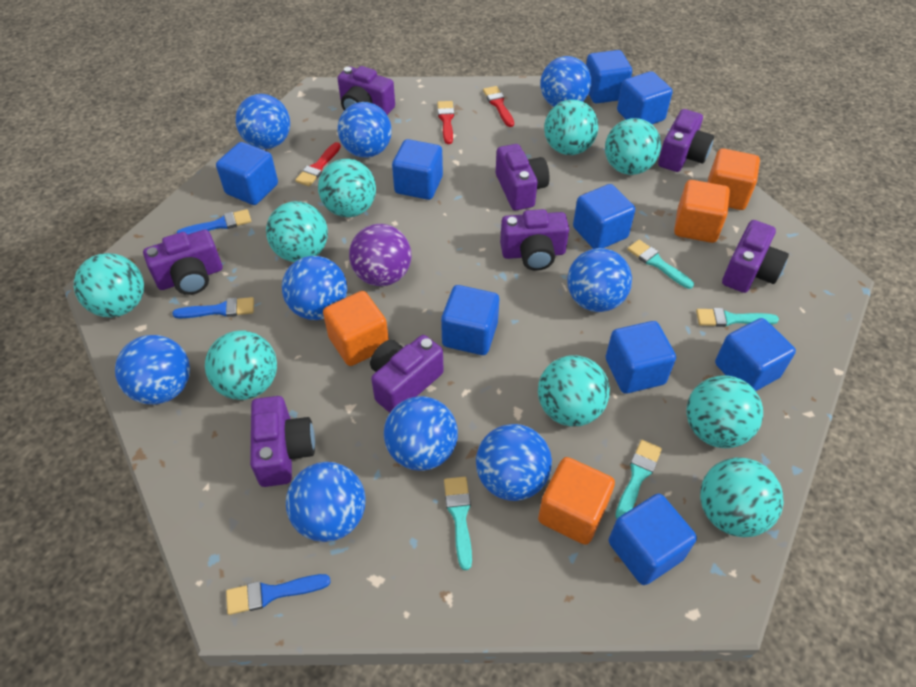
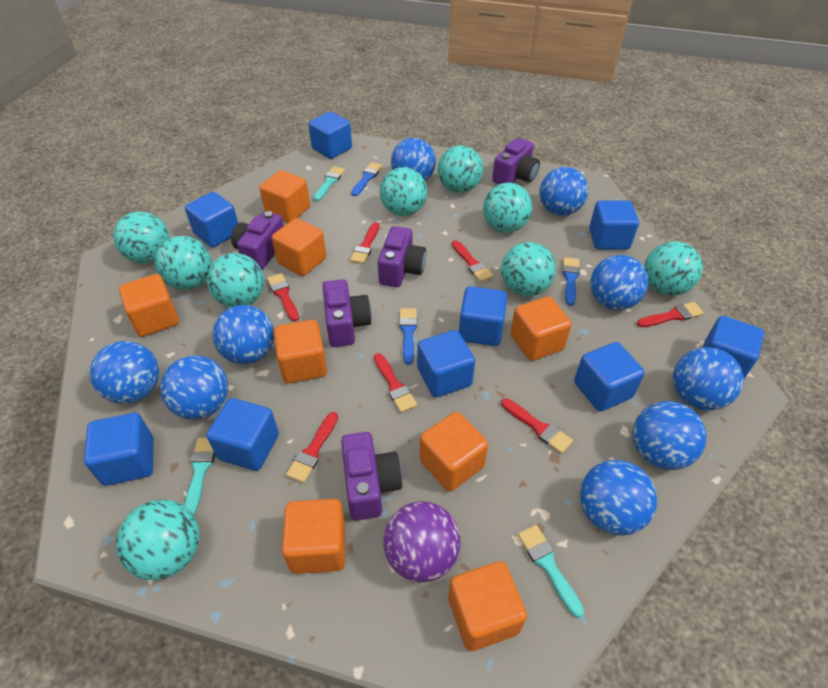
orange cube: [323,291,389,366] [538,457,615,545] [674,180,730,243] [708,148,760,210] = 4 -> [119,274,179,337] [260,170,310,223] [272,218,326,276] [273,320,327,383] [282,499,345,574] [420,412,488,492] [448,561,527,651] [510,296,572,361] = 8
purple camera: [143,229,222,295] [250,396,315,487] [337,66,395,115] [370,335,444,413] [496,144,550,210] [500,209,569,271] [658,109,714,172] [722,220,789,293] = 8 -> [231,211,284,270] [322,279,372,347] [341,432,402,521] [378,226,426,287] [492,138,540,184] = 5
red brush: [295,142,341,186] [437,101,454,144] [483,86,514,127] = 3 -> [267,273,299,321] [286,412,338,483] [350,222,379,264] [374,353,417,413] [452,240,494,282] [501,398,573,454] [637,302,704,327] = 7
turquoise brush: [444,477,472,570] [615,440,662,519] [627,240,694,289] [696,308,779,327] = 4 -> [184,438,215,515] [314,166,345,201] [518,525,584,618] = 3

